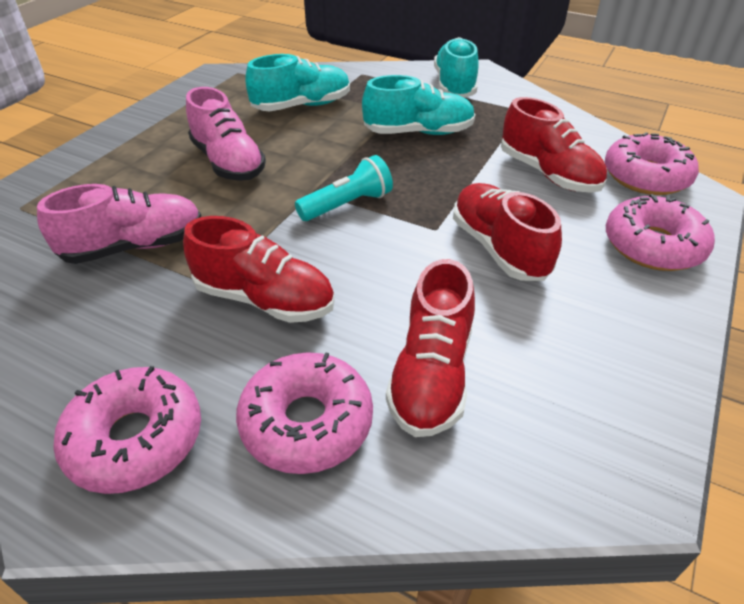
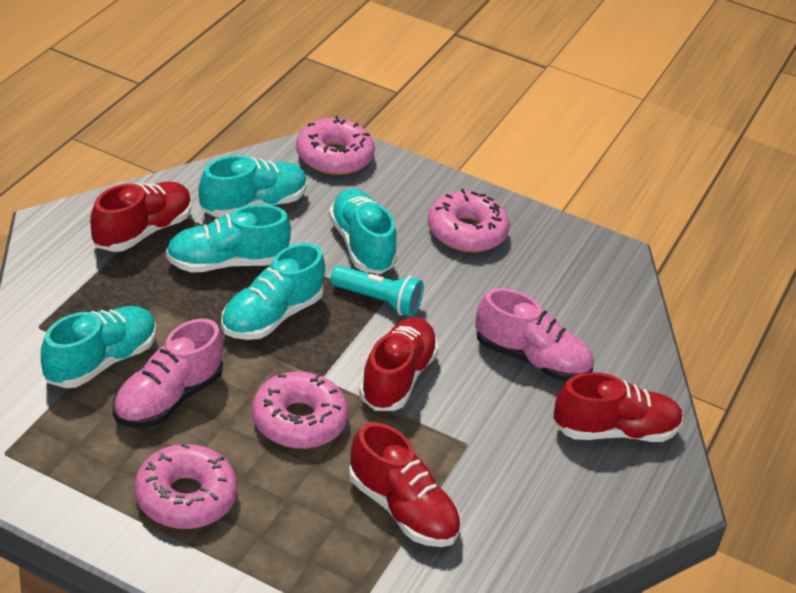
turquoise shoe: [245,54,350,111] [362,75,475,135] [434,37,478,97] = 3 -> [41,306,156,388] [166,204,291,273] [199,155,307,218] [221,243,325,340] [329,189,397,274] = 5

